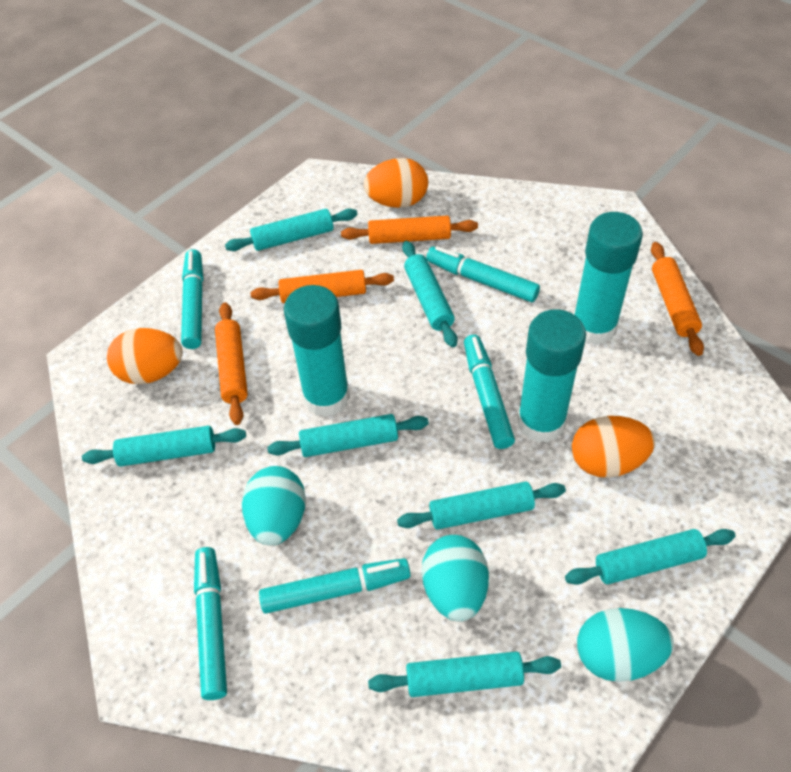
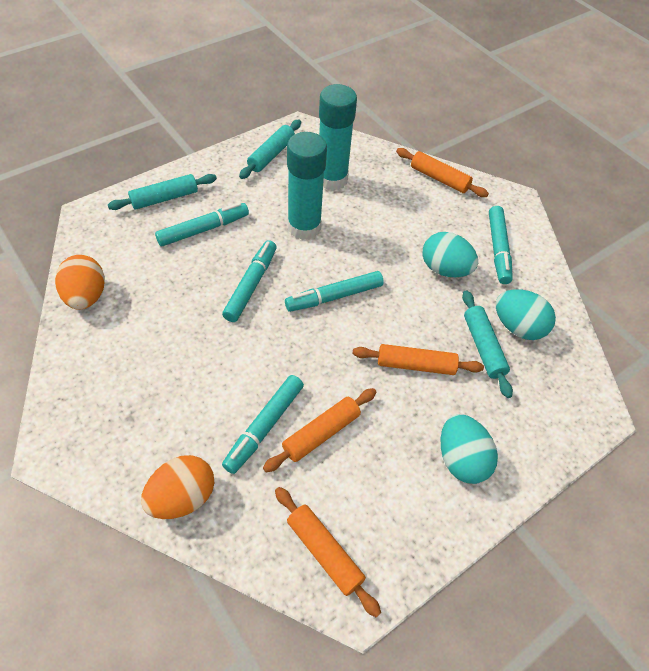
orange egg: [107,328,183,384] [364,158,428,208] [572,416,655,478] = 3 -> [55,255,105,310] [141,455,214,519] = 2
turquoise glue stick: [284,285,350,417] [517,309,586,443] [574,212,643,345] = 3 -> [287,132,327,240] [319,84,357,191] = 2
turquoise rolling pin: [82,426,246,467] [225,208,358,251] [267,414,429,457] [368,651,561,697] [397,481,566,530] [402,241,458,347] [565,529,736,585] = 7 -> [108,174,217,210] [239,120,301,179] [462,290,513,398] = 3

